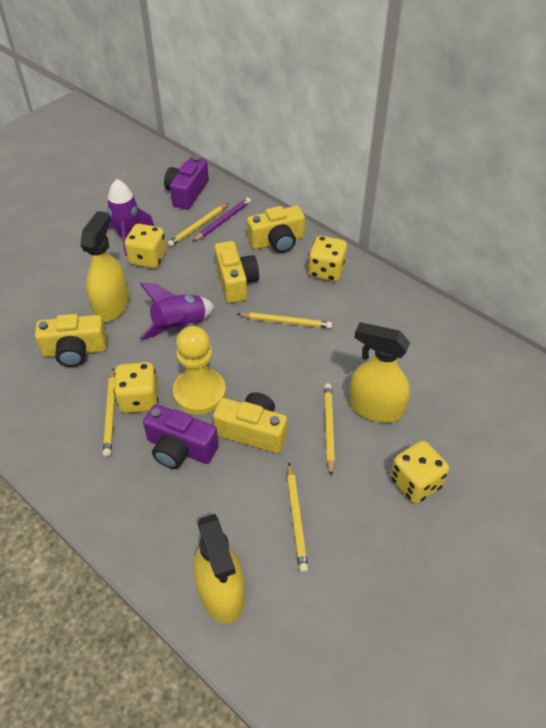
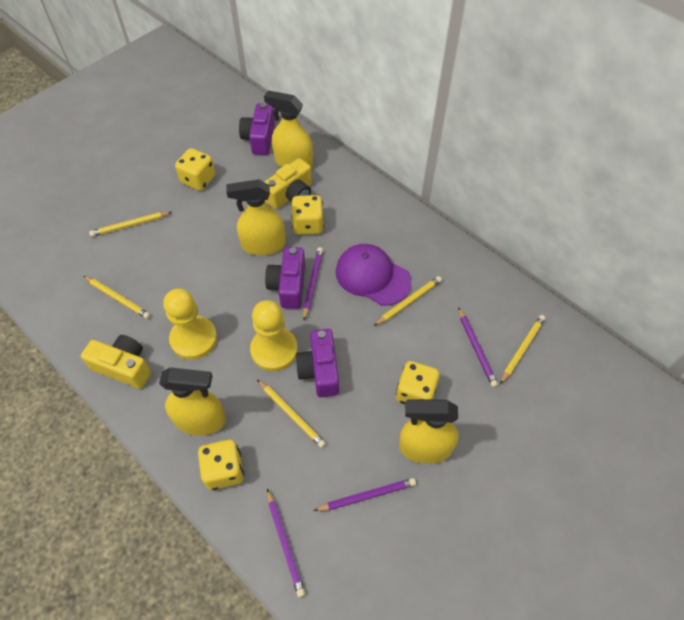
purple camera: [143,404,219,469] [164,156,209,210] = 2 -> [239,103,275,155] [265,247,305,309] [295,329,339,397] = 3
purple cap: none = 0 -> [336,244,411,306] = 1
purple pencil: [192,197,251,242] = 1 -> [267,489,305,597] [303,247,323,320] [314,478,416,511] [458,307,498,387] = 4
purple rocket: [107,179,154,256] [140,283,215,340] = 2 -> none = 0
yellow camera: [35,314,107,367] [213,392,287,453] [214,241,259,303] [247,206,305,253] = 4 -> [81,335,151,389] [265,158,312,209] = 2
yellow pawn: [173,326,226,414] = 1 -> [163,288,217,360] [250,300,298,372] = 2
yellow spray bottle: [80,211,129,322] [194,514,245,624] [349,322,410,423] = 3 -> [159,367,226,436] [226,179,286,255] [264,90,313,168] [399,399,459,464] = 4

